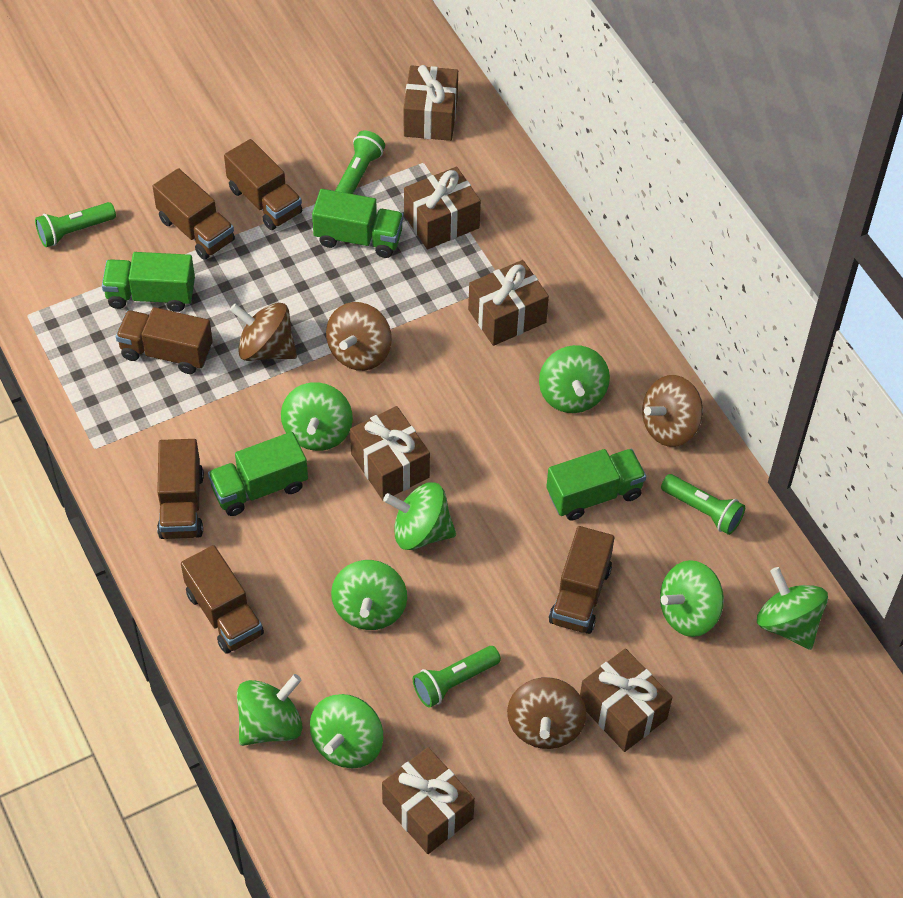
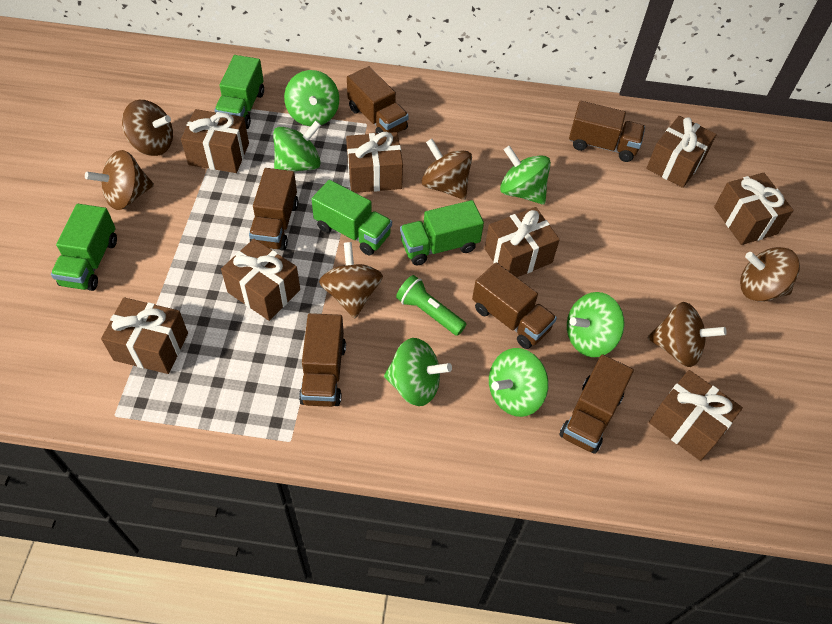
brown gift: [350,406,430,500] [382,747,475,854] [404,65,458,141] [404,167,481,249] [468,260,549,346] [580,648,673,752] = 6 -> [101,297,188,374] [181,109,249,173] [221,239,300,321] [346,132,403,193] [485,207,560,277] [646,116,717,188] [649,370,743,461] [714,173,794,245] = 8
brown spinning top: [230,303,297,361] [326,302,392,371] [507,677,586,749] [642,375,703,447] = 4 -> [85,150,154,210] [122,100,173,156] [319,242,383,318] [422,139,472,200] [648,302,727,367] [740,247,800,302] = 6
green flashlight: [35,202,116,247] [335,130,385,194] [413,646,501,708] [661,474,745,535] = 4 -> [396,275,466,336] = 1
green spinning top: [237,674,303,746] [281,382,353,451] [310,694,383,768] [331,560,407,630] [383,482,456,550] [539,345,610,413] [660,560,724,637] [757,567,828,650] = 8 -> [273,121,321,172] [284,70,339,126] [384,338,452,406] [489,348,548,417] [500,146,551,205] [567,292,625,357] = 6

